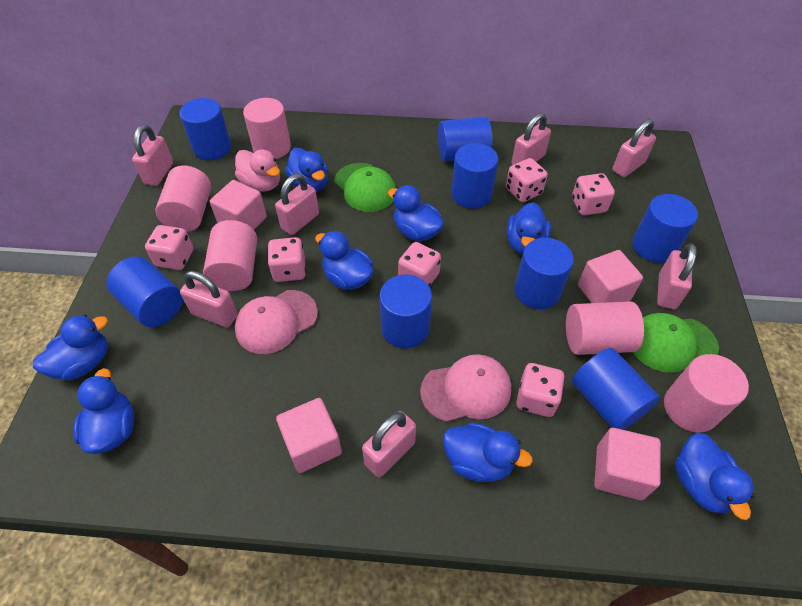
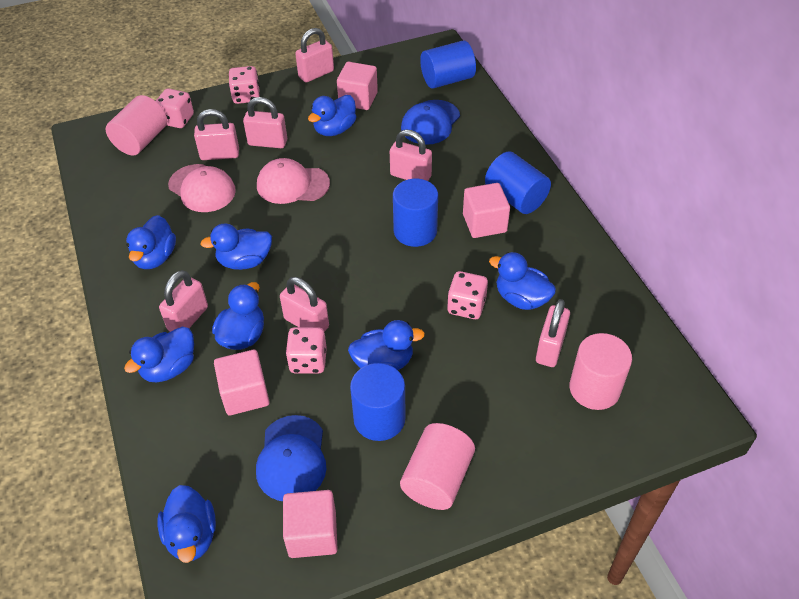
blue cap: none = 0 -> [256,415,326,501] [401,100,460,145] = 2
blue cylinder: [106,257,183,327] [180,98,231,160] [380,275,432,348] [438,117,492,162] [451,143,498,209] [514,238,574,309] [572,348,660,430] [632,194,698,263] = 8 -> [350,363,406,441] [393,179,438,247] [420,40,476,89] [485,151,551,214] = 4
green cap: [334,163,396,212] [633,313,719,373] = 2 -> none = 0
pink cylinder: [155,166,211,232] [203,220,257,291] [243,98,291,159] [566,301,644,355] [664,354,749,433] = 5 -> [106,95,167,156] [400,423,475,510] [569,333,632,410] = 3
pink dice: [145,225,193,270] [267,237,306,282] [398,242,441,287] [506,158,548,202] [516,363,565,417] [572,173,615,215] = 6 -> [156,88,194,128] [229,66,260,104] [286,327,327,373] [447,271,488,319] = 4
pink duck: [235,149,280,192] = 1 -> none = 0

